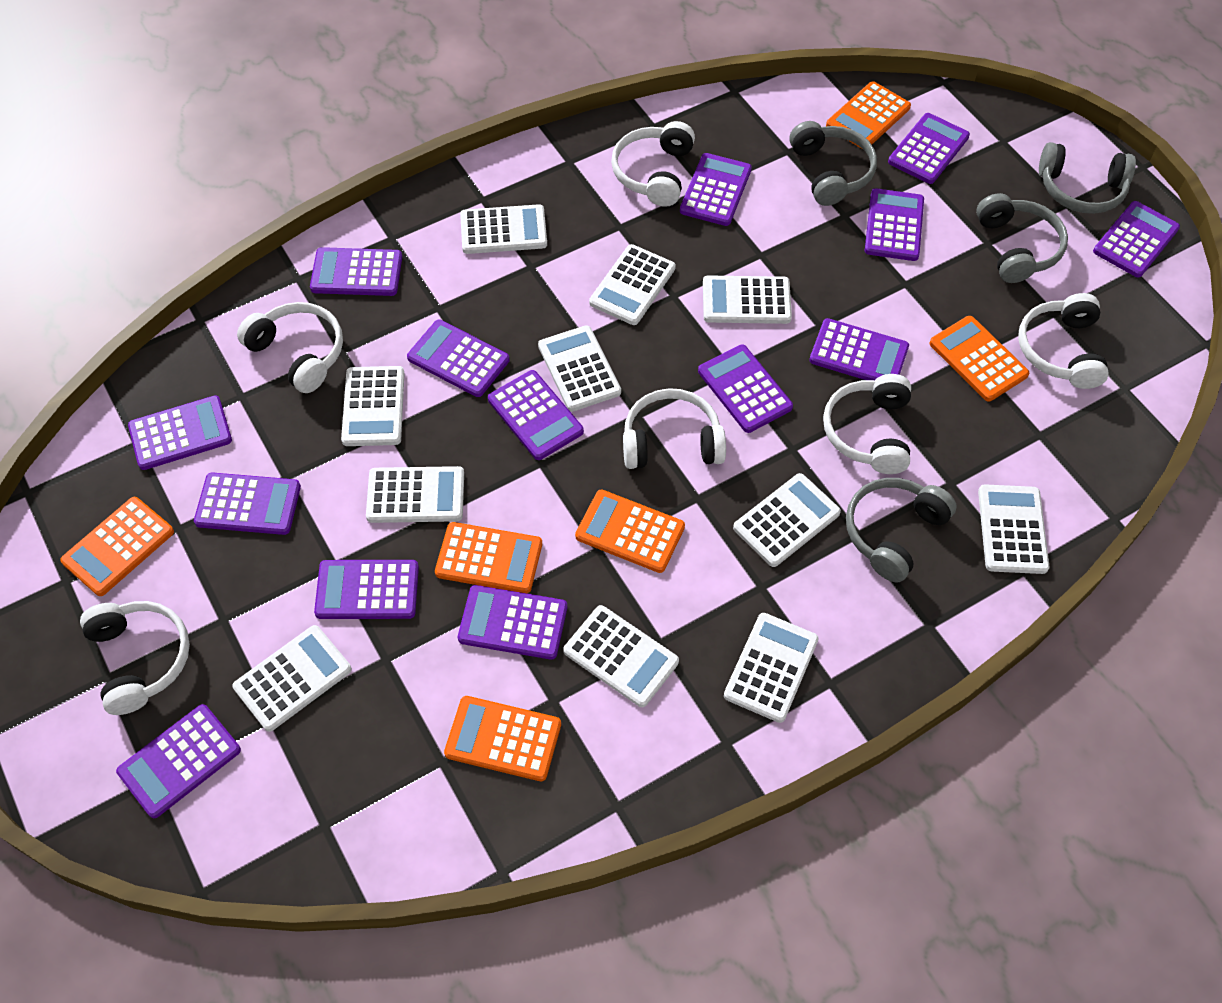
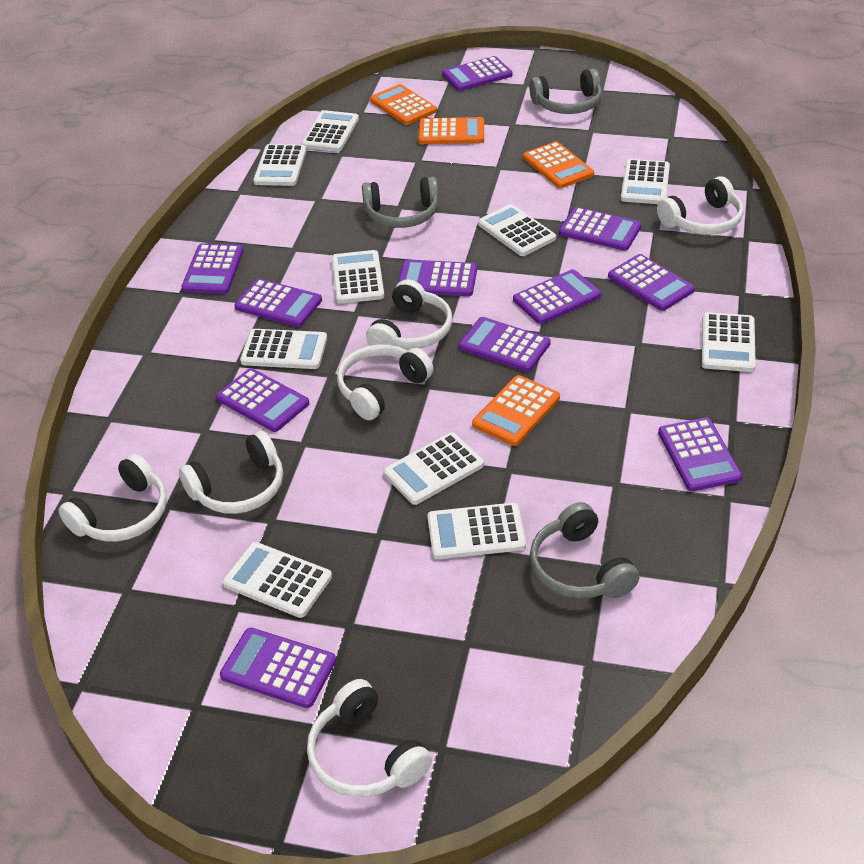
grey headphones: [789,121,877,206] [846,478,957,582] [976,193,1068,283] [1039,142,1136,214] = 4 -> [362,177,439,228] [529,69,602,114] [530,502,639,599] = 3
orange calculator: [60,497,174,596] [435,522,542,593] [444,696,561,781] [575,490,685,573] [826,81,911,149] [929,316,1029,401] = 6 -> [370,84,437,125] [418,117,484,144] [472,375,560,446] [523,141,594,188] = 4
purple calculator: [116,704,241,818] [128,395,232,470] [194,472,301,535] [310,247,402,296] [314,560,419,619] [407,319,509,397] [458,585,567,660] [488,370,584,460] [680,153,752,226] [698,345,793,433] [809,318,909,380] [865,188,924,261] [888,113,970,184] [1093,201,1180,277] = 14 -> [181,243,243,294] [216,368,309,432] [220,628,336,708] [234,279,322,327] [398,259,477,296] [442,56,512,91] [459,317,550,372] [513,269,601,324] [559,207,642,251] [608,254,695,311] [658,417,742,491] = 11
white calculator: [233,625,352,732] [341,366,405,446] [366,466,464,523] [460,204,547,254] [538,325,621,412] [563,605,679,707] [589,244,676,325] [703,275,792,324] [724,613,819,723] [733,473,841,567] [978,484,1050,574] = 11 -> [222,542,332,618] [240,329,327,369] [253,144,307,186] [302,110,359,152] [332,250,384,304] [383,433,484,505] [427,503,526,559] [478,204,556,256] [621,159,670,204] [702,312,756,372] = 10

